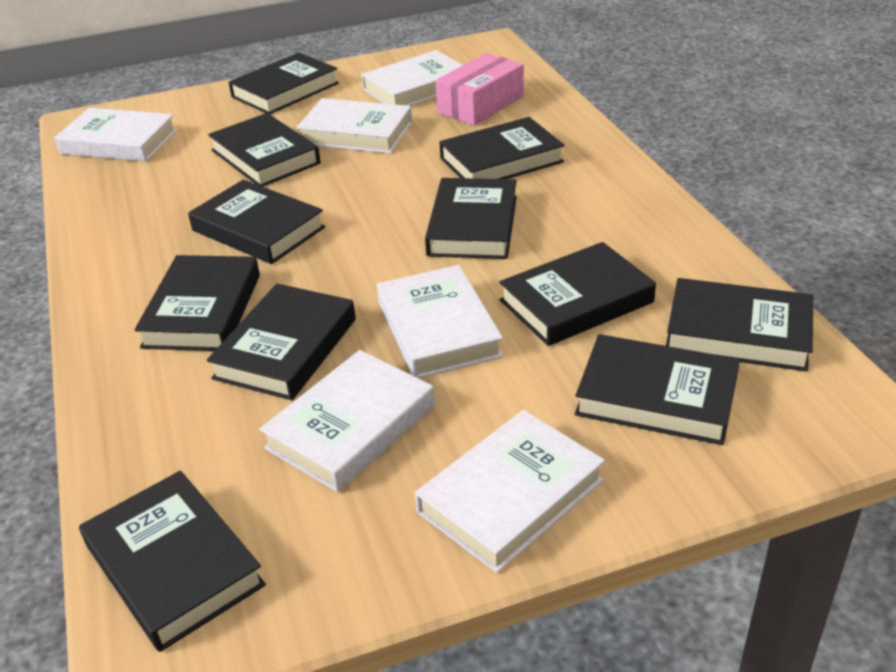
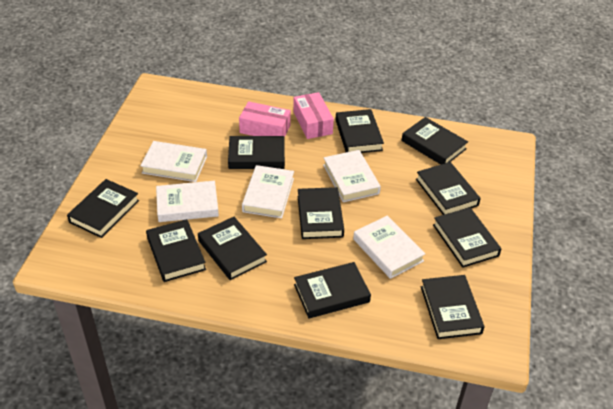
pink box: [436,53,524,126] = 1 -> [239,101,291,138] [293,92,334,139] = 2
white book: [54,108,177,162] [259,350,435,492] [296,98,412,154] [361,50,463,106] [377,265,503,378] [415,410,605,573] = 6 -> [140,141,207,182] [156,181,219,222] [242,165,294,218] [323,150,381,202] [353,216,425,279] = 5

